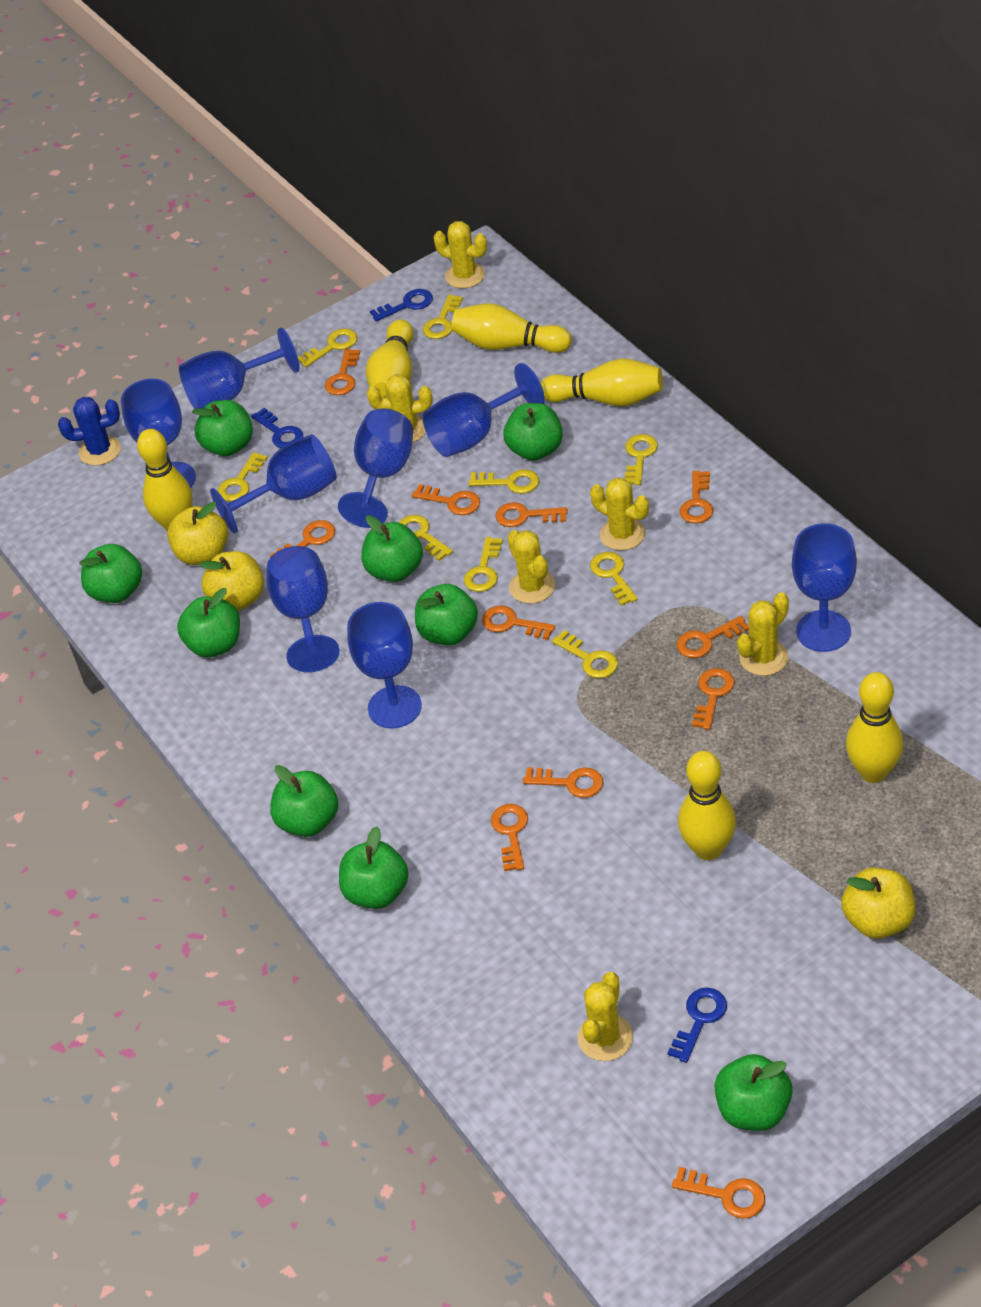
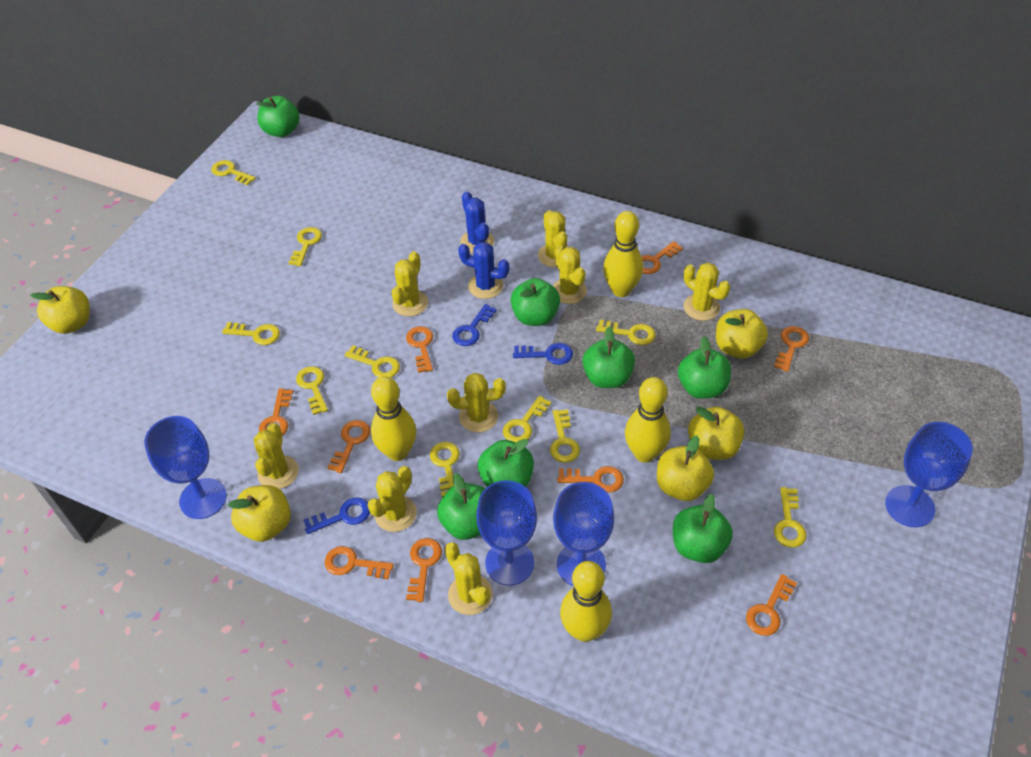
blue cactus: [58,397,121,466] = 1 -> [458,242,509,299] [460,191,494,253] = 2
blue goblet: [121,379,196,488] [179,327,299,409] [210,435,337,533] [267,546,340,672] [338,408,414,528] [347,602,422,729] [423,363,545,457] [792,523,857,652] = 8 -> [144,416,227,519] [476,480,537,586] [553,482,614,586] [885,422,973,527] = 4
green apple: [79,544,142,603] [177,588,240,657] [192,400,253,456] [270,765,338,837] [339,826,409,909] [361,515,423,582] [415,584,478,645] [503,403,563,461] [714,1054,793,1131] = 9 -> [256,96,300,137] [437,473,485,540] [478,439,534,487] [511,278,560,326] [582,327,635,388] [673,494,733,563] [678,336,731,399] = 7
orange key: [270,520,335,557] [325,349,360,395] [412,484,480,515] [482,605,555,640] [491,804,528,871] [496,502,568,527] [523,767,603,798] [672,1167,765,1219] [676,616,749,658] [680,471,713,524] [692,668,735,730] = 11 -> [259,389,293,436] [325,546,394,579] [327,420,370,473] [406,326,433,373] [406,538,442,602] [557,466,624,492] [641,241,683,274] [746,574,797,636] [774,326,809,372] = 9
yellow apple: [167,502,228,565] [199,551,264,611] [841,867,915,939] = 3 -> [30,286,90,334] [228,485,291,542] [657,436,714,501] [688,406,744,460] [716,309,768,358] = 5
yellow bowling pin: [137,429,193,531] [366,319,413,398] [451,304,572,353] [541,358,663,406] [678,751,736,860] [846,672,903,783] = 6 -> [371,376,416,461] [560,561,612,642] [603,211,643,297] [625,377,671,463] = 4
yellow cactus: [367,374,432,443] [433,221,487,288] [507,530,555,604] [578,972,633,1061] [590,478,649,551] [737,592,789,676] = 6 -> [254,423,298,489] [368,466,417,532] [392,251,428,316] [445,542,493,615] [447,373,506,432] [538,210,567,268] [553,246,587,304] [684,263,730,321] = 8
yellow key: [218,452,268,502] [298,328,357,367] [398,515,453,561] [423,295,463,339] [464,537,503,592] [468,469,539,494] [552,630,618,678] [590,552,638,606] [624,434,658,485] = 9 -> [211,160,256,185] [222,322,280,345] [289,227,322,266] [296,366,328,415] [345,345,400,378] [430,442,460,498] [503,395,551,443] [550,409,580,463] [596,320,655,345] [774,487,807,548] = 10

